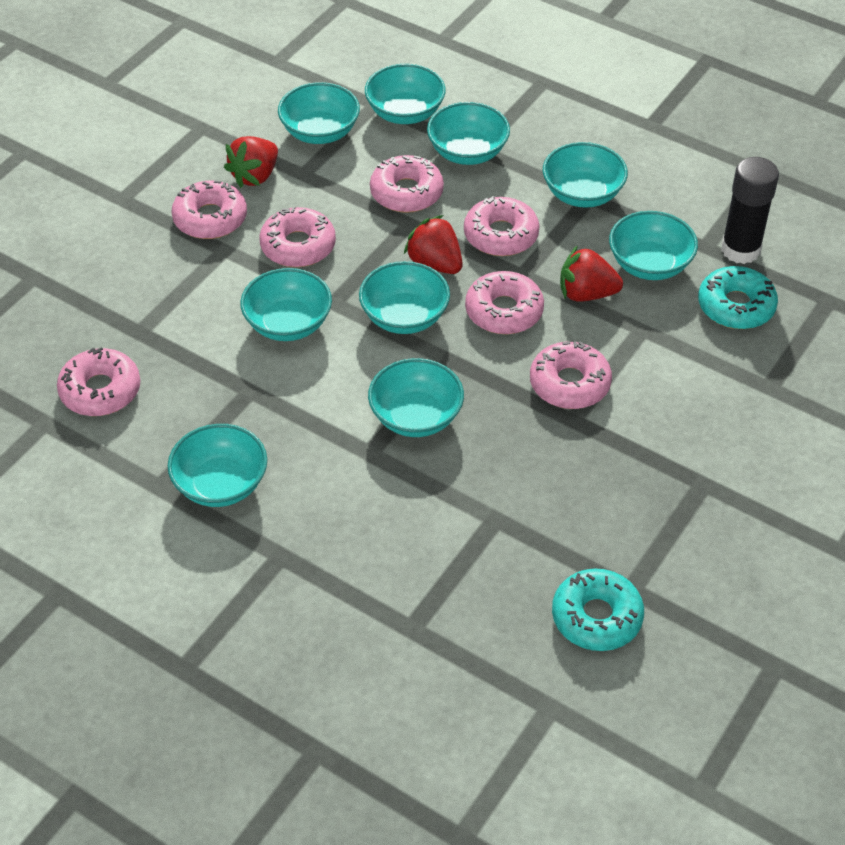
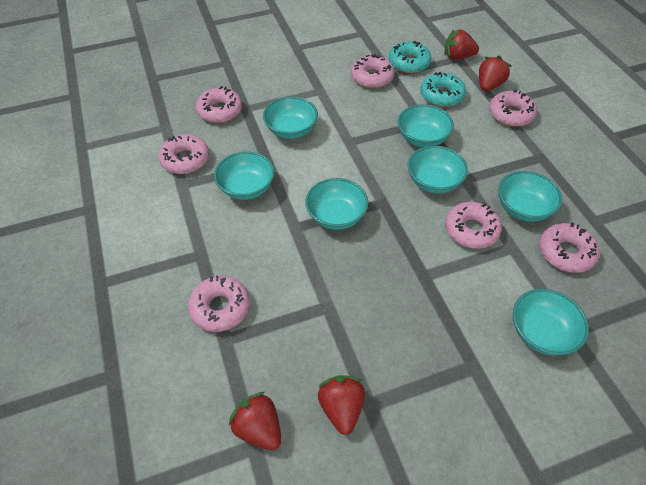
black glue stick: [721,157,779,264] = 1 -> none = 0
red strawberry: [224,136,278,188] [404,215,463,274] [560,245,623,302] = 3 -> [229,392,281,450] [318,375,365,435] [444,29,479,60] [479,55,511,91] = 4
turquoise bowl: [168,424,267,507] [240,268,332,341] [278,82,360,144] [359,261,450,334] [365,64,446,124] [368,358,464,437] [427,102,510,165] [543,142,628,208] [609,211,698,280] = 9 -> [214,151,275,200] [263,97,318,139] [305,178,368,230] [397,104,454,147] [408,146,468,193] [498,171,562,222] [513,289,589,356] = 7

